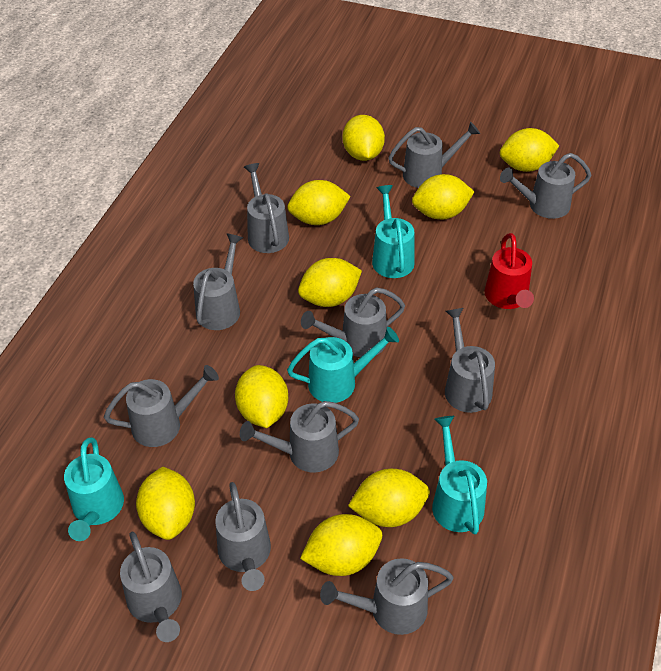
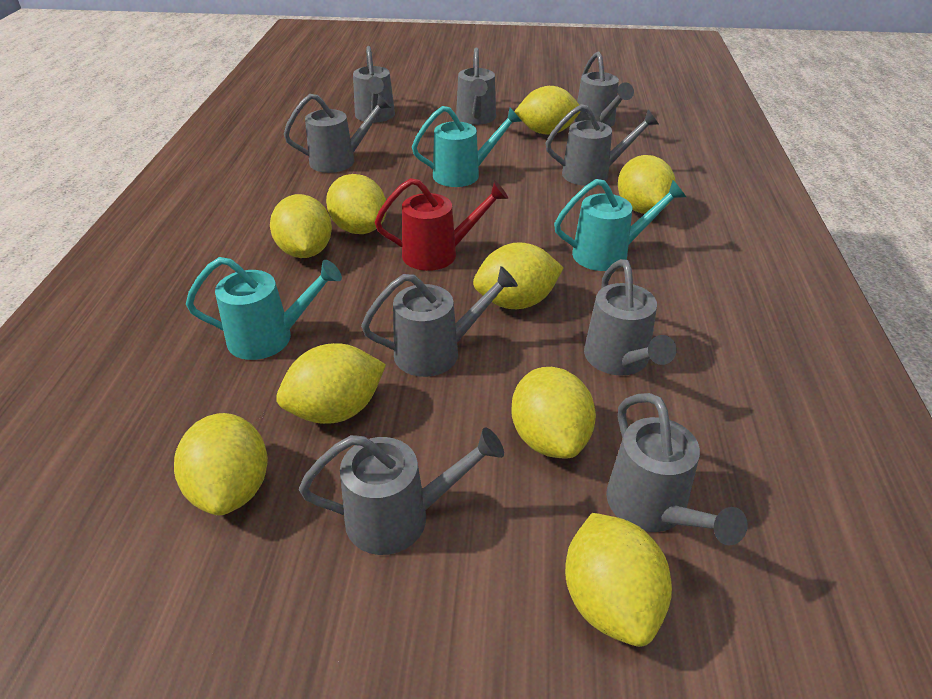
grey watering can: [104,365,219,447] [120,532,182,642] [193,233,243,330] [215,482,271,591] [240,401,359,473] [244,163,289,253] [301,287,405,357] [320,558,454,635] [388,122,480,188] [445,308,495,413] [500,153,591,219] = 11 -> [284,94,392,173] [299,427,504,555] [353,46,395,123] [361,266,518,377] [456,47,496,125] [546,104,659,186] [574,51,634,127] [584,259,677,376] [606,393,748,545] = 9
turquoise watering can: [64,437,124,541] [287,327,399,403] [372,185,415,278] [432,416,487,535] = 4 -> [186,257,342,360] [412,106,522,187] [554,179,686,271] = 3

